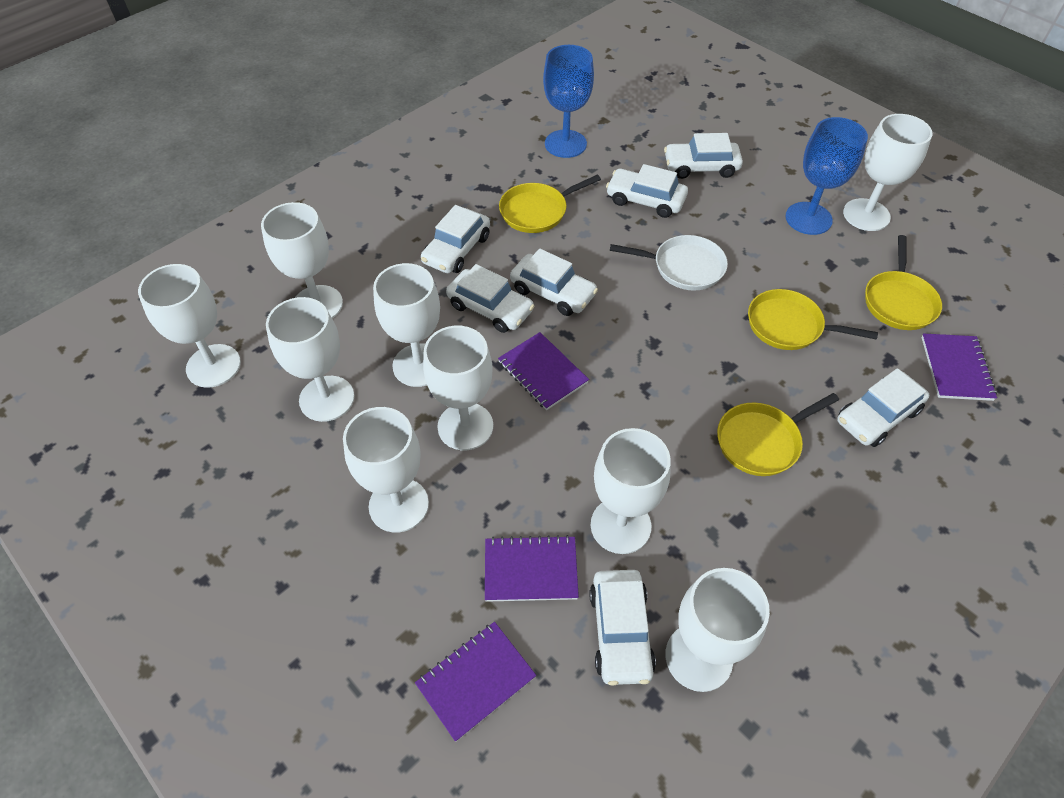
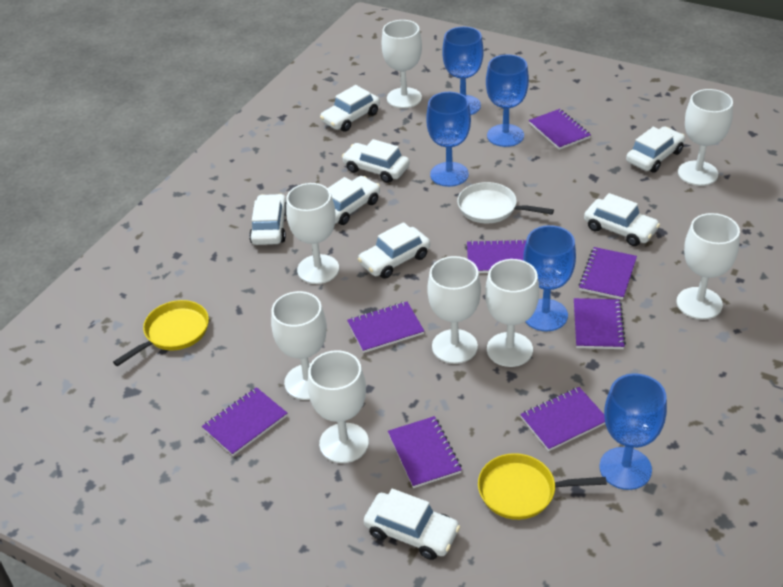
blue goblet: [543,45,594,158] [785,117,868,235] = 2 -> [426,92,471,187] [442,27,484,115] [486,54,529,147] [523,225,576,331] [599,373,667,490] = 5
purple notebook: [415,622,536,742] [485,535,579,602] [498,332,589,410] [921,333,997,401] = 4 -> [202,387,287,456] [347,302,424,353] [388,416,462,488] [467,239,526,273] [520,387,605,451] [529,109,591,150] [574,298,626,349] [578,247,637,300] = 8
white car: [421,205,490,273] [446,264,534,333] [510,249,598,316] [589,570,656,686] [606,164,688,218] [664,133,743,179] [837,368,929,447] = 7 -> [249,194,286,245] [320,85,380,132] [328,176,380,225] [342,139,410,183] [358,222,430,279] [364,489,460,560] [584,193,660,246] [626,127,685,173] = 8
white goblet: [138,264,241,388] [261,202,343,319] [266,297,354,422] [343,407,429,533] [373,263,440,387] [423,326,493,450] [591,428,671,554] [665,568,770,692] [843,114,933,231] = 9 -> [271,291,327,400] [286,183,339,284] [308,350,369,463] [381,20,422,108] [427,256,481,364] [485,259,539,367] [677,213,740,320] [678,89,733,186] = 8
yellow pan: [499,175,601,233] [717,393,839,476] [748,289,878,350] [865,235,942,330] = 4 -> [113,300,209,366] [478,453,607,520] = 2

